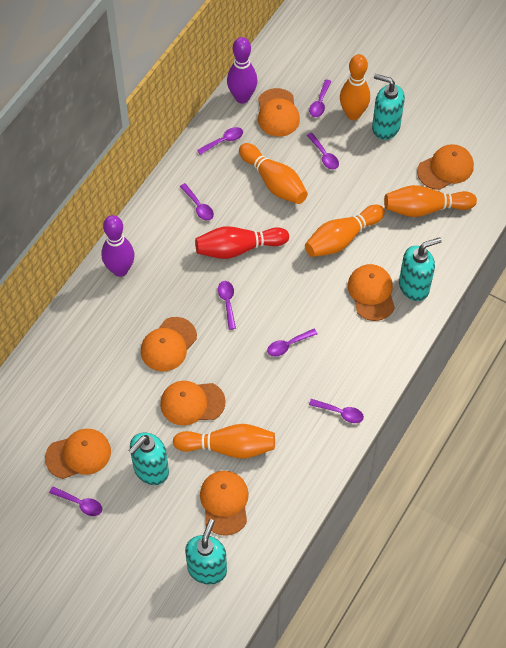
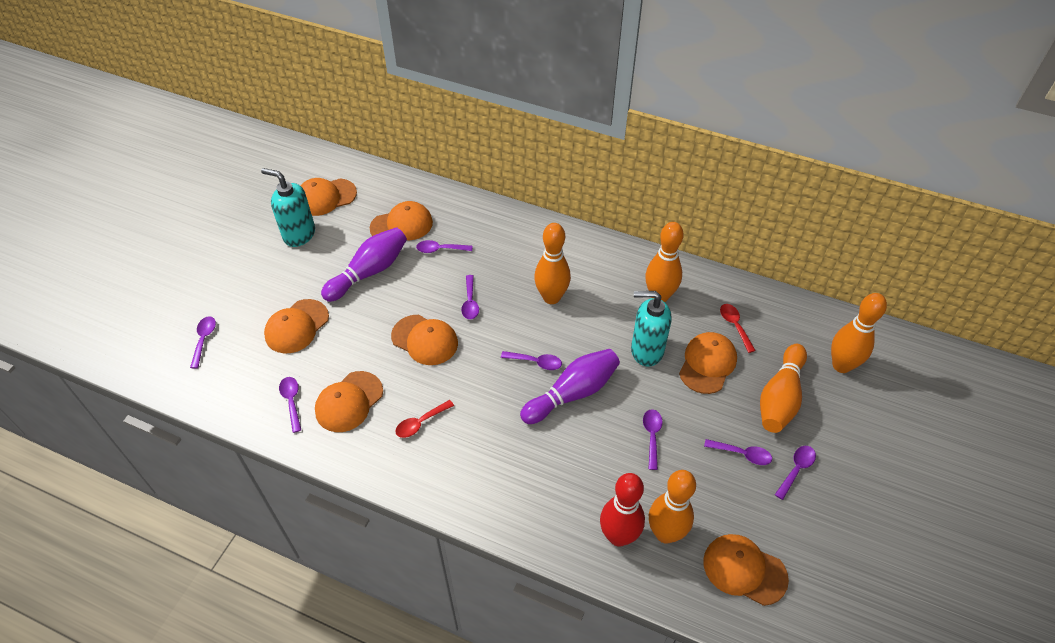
red spoon: none = 0 -> [395,400,454,438] [720,304,756,353] = 2
turquoise soap dispenser: [129,433,169,485] [185,519,227,585] [372,74,405,140] [399,237,442,301] = 4 -> [261,168,315,247] [631,291,672,366] = 2

